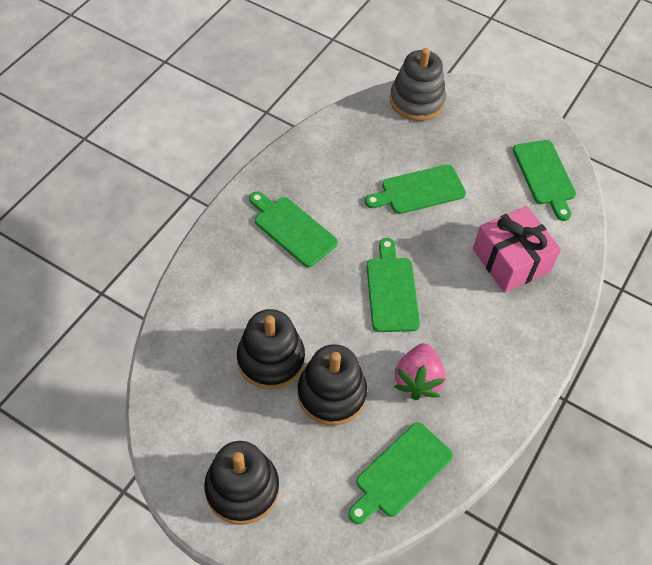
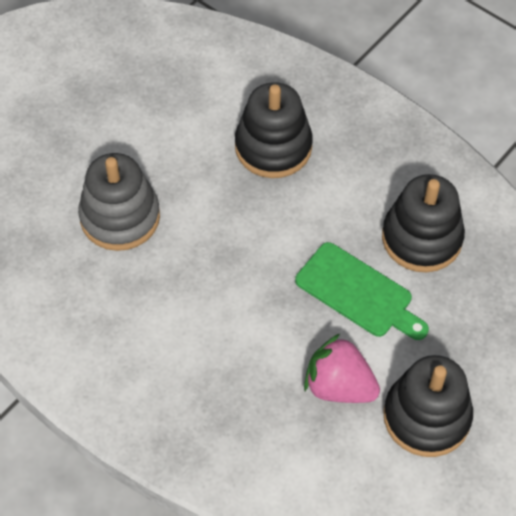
green cutting board: [249,192,338,267] [348,422,453,524] [365,165,466,214] [366,238,420,332] [513,140,576,221] = 5 -> [295,242,429,340] = 1
pink gift: [473,206,561,293] = 1 -> none = 0

